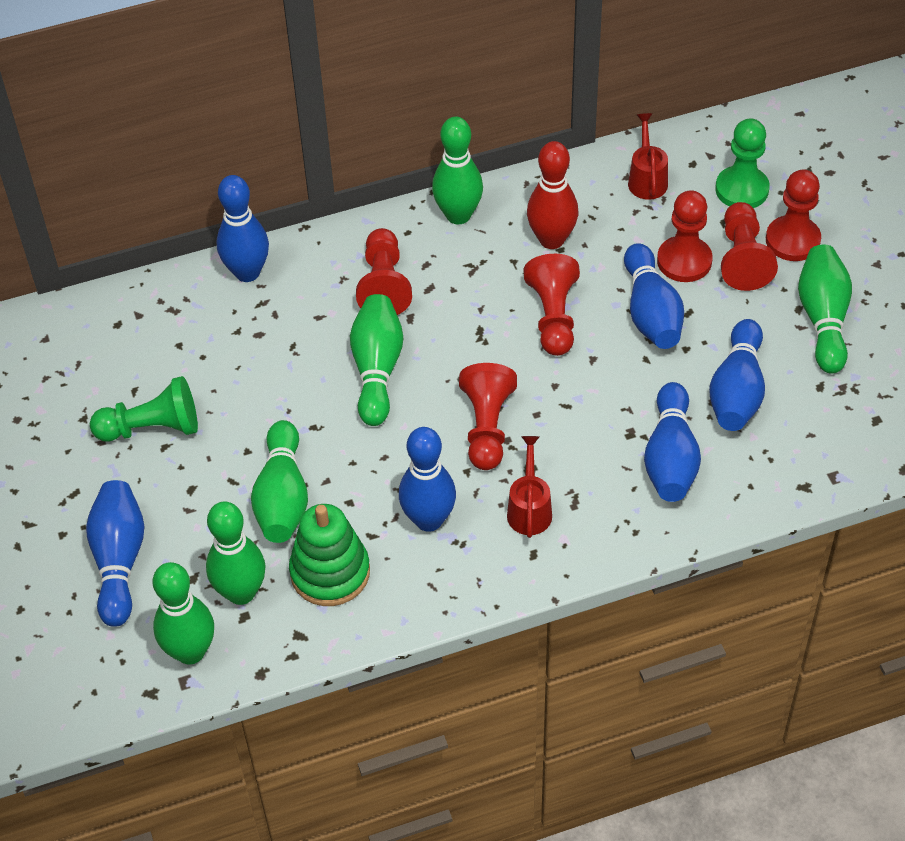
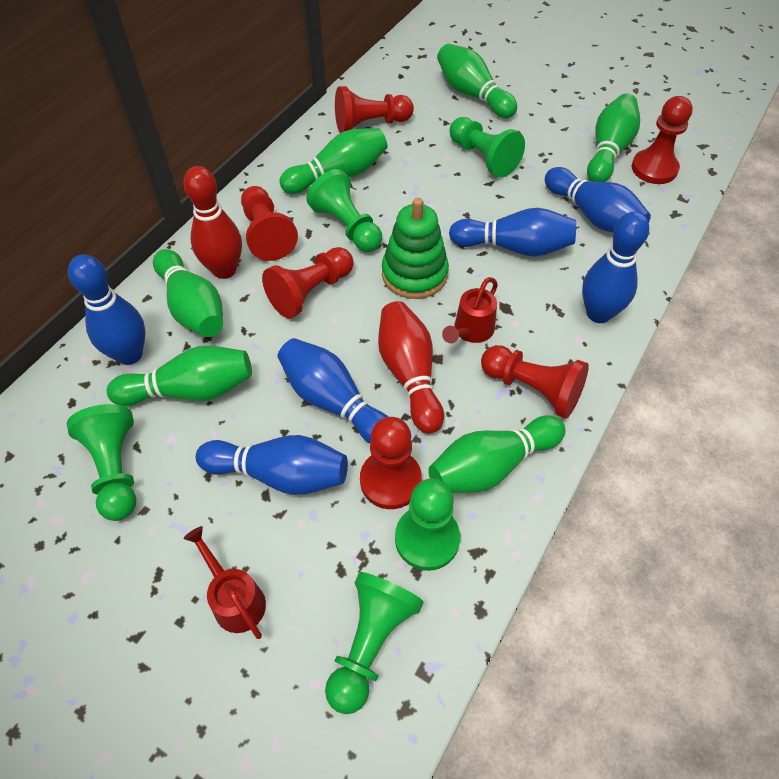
green pawn: [90,376,198,442] [715,118,770,208] = 2 -> [67,404,136,521] [306,169,382,252] [325,572,424,714] [395,478,460,571] [450,117,525,178] = 5
red bowling pin: [527,141,578,249] = 1 -> [183,166,242,279] [378,301,444,434] = 2

